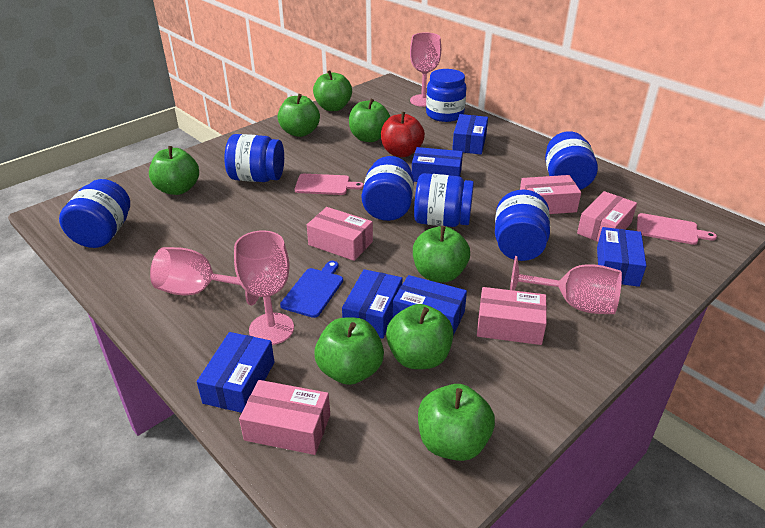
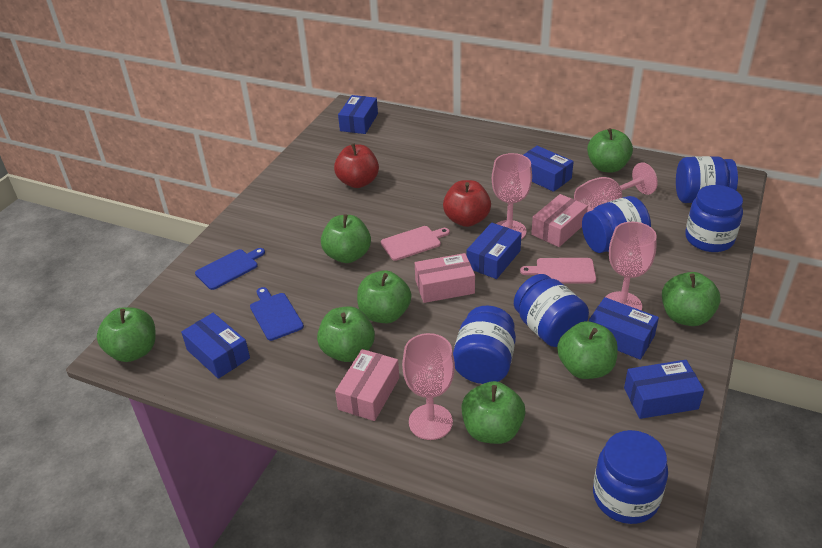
blue cutting board: [280,261,343,318] = 1 -> [195,248,265,290] [250,287,304,341] = 2
blue jar: [59,179,130,248] [224,134,284,182] [362,156,414,221] [414,173,474,227] [426,69,466,122] [495,190,550,261] [545,131,598,190] = 7 -> [453,305,516,384] [514,274,589,347] [582,196,651,253] [593,430,668,524] [676,156,738,203] [685,185,743,252] = 6
pink box: [239,380,330,455] [307,207,373,261] [477,287,547,345] [520,175,581,214] [577,191,637,242] = 5 -> [335,349,399,421] [415,253,475,303] [531,194,588,247] = 3
red apple: [381,112,425,157] = 1 -> [334,143,379,188] [443,180,491,227] = 2

